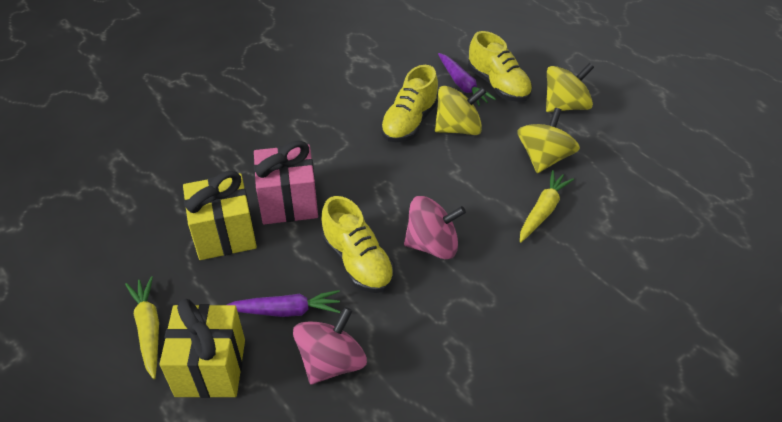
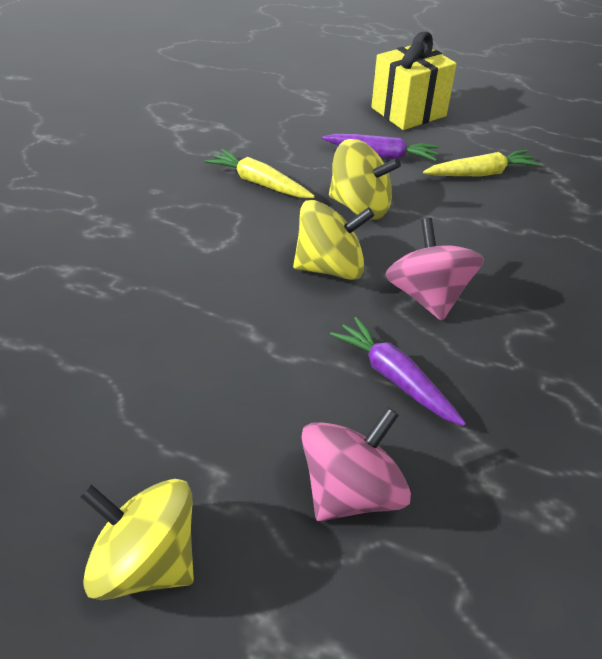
pink gift: [254,141,318,224] = 1 -> none = 0
yellow gift: [160,299,245,398] [183,171,257,260] = 2 -> [371,32,457,130] = 1
yellow shoe: [321,196,395,293] [381,65,438,142] [468,31,532,102] = 3 -> none = 0

